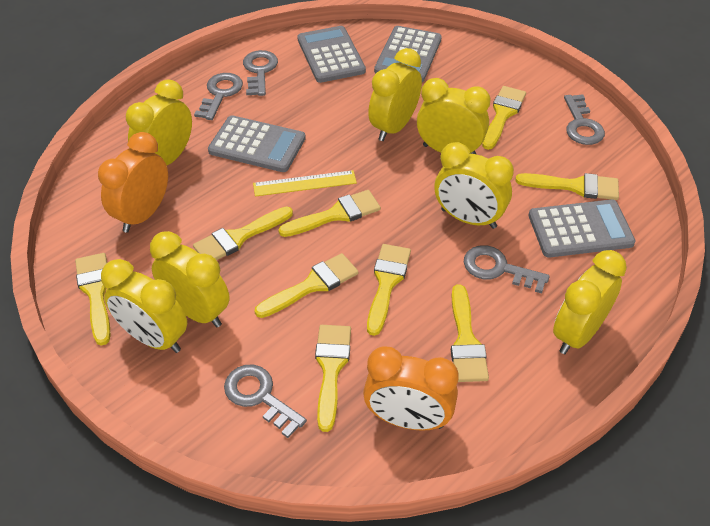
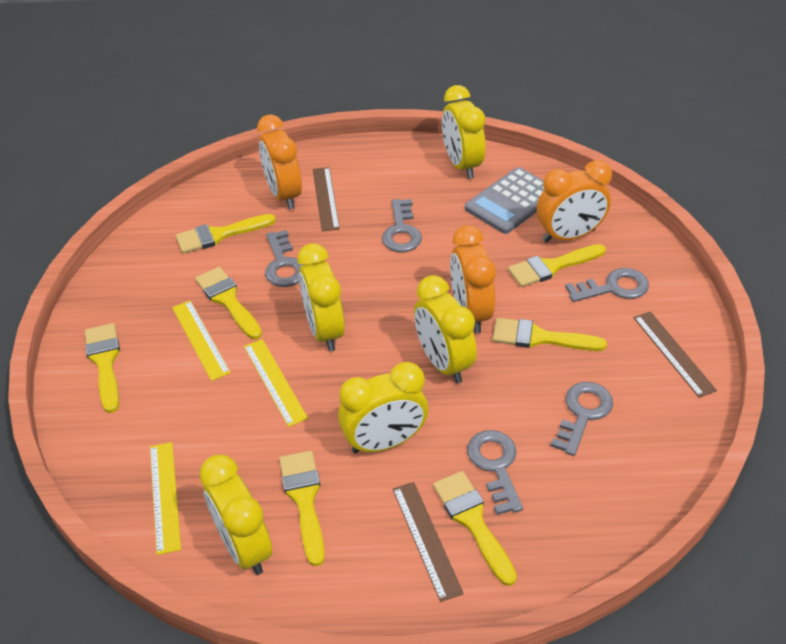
brown ruler: none = 0 -> [313,167,340,231] [393,482,464,602] [633,311,717,398] = 3
grey calculator: [208,115,306,172] [297,26,366,83] [374,26,442,82] [528,200,636,258] = 4 -> [465,167,544,234] = 1
orange clock: [98,132,168,233] [363,346,459,431] = 2 -> [257,115,302,210] [450,226,496,333] [537,160,612,243] = 3
yellow brush: [75,253,111,346] [193,206,293,260] [255,253,359,318] [278,190,381,237] [315,325,351,432] [367,244,411,336] [451,284,489,382] [482,86,526,150] [515,173,619,200] = 9 -> [85,323,120,413] [176,214,276,254] [195,267,262,339] [279,451,325,566] [433,471,517,586] [493,318,607,351] [508,244,606,287] = 7
yellow clock: [101,259,187,353] [126,79,192,165] [150,231,230,327] [368,48,422,141] [417,78,491,154] [435,142,514,229] [553,250,627,354] = 7 -> [199,455,272,575] [297,244,345,351] [338,362,428,453] [414,275,477,384] [442,85,485,179] = 5
yellow ruler: [253,170,357,196] = 1 -> [150,442,181,555] [172,300,231,381] [244,339,308,427] = 3

